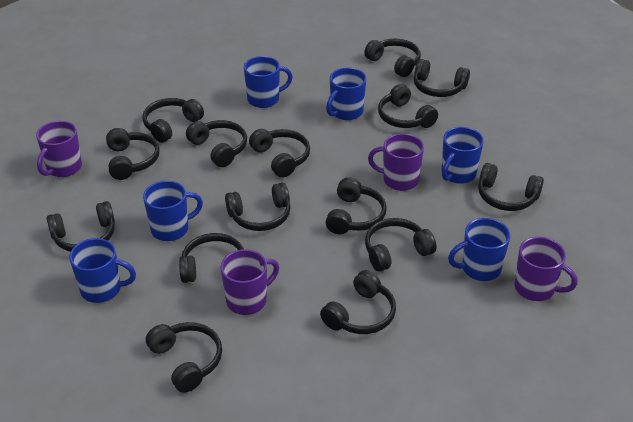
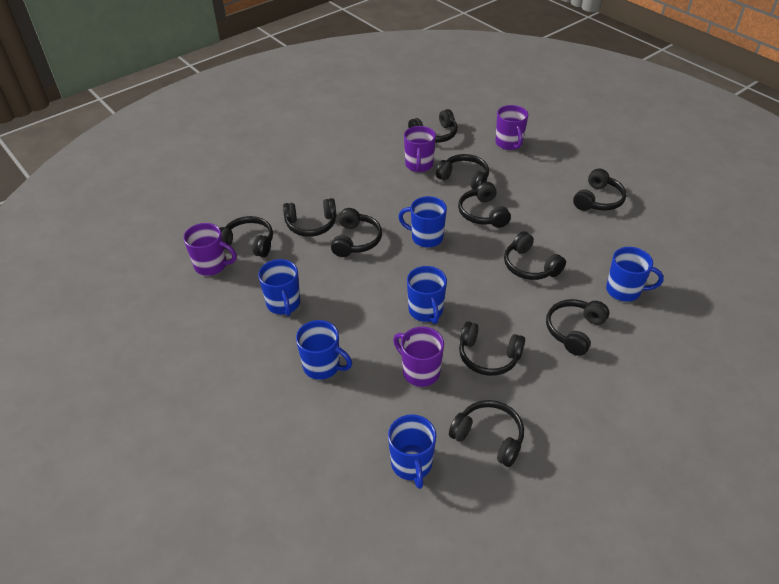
black headphones: [47,201,115,252] [106,128,159,180] [142,98,204,143] [146,322,222,393] [179,233,244,283] [186,120,247,167] [225,183,291,231] [249,129,310,178] [320,270,396,334] [326,177,387,234] [364,39,421,77] [365,218,437,272] [378,84,438,128] [414,59,470,97] [478,163,544,211] = 15 -> [220,216,273,257] [283,198,336,237] [331,208,382,257] [408,109,458,143] [436,154,489,189] [449,400,524,467] [458,182,511,228] [459,321,525,376] [504,231,566,280] [546,299,609,356] [573,169,626,211] = 11

